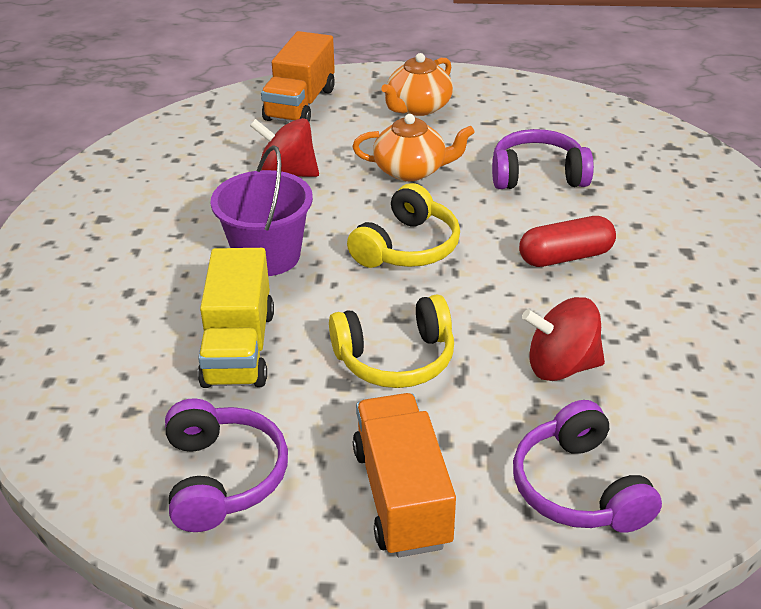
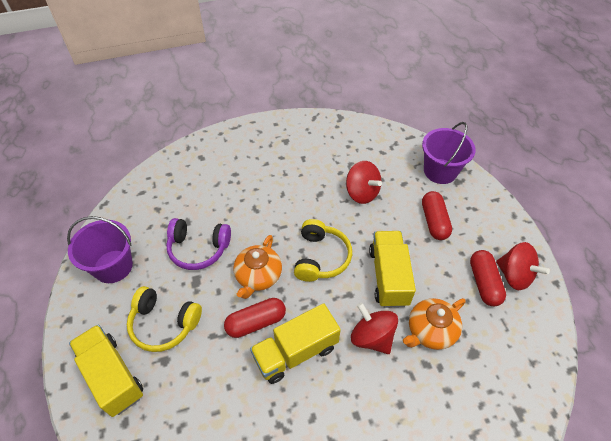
orange truck: [261,31,335,122] [353,393,456,557] = 2 -> none = 0
purple bucket: [211,145,313,276] = 1 -> [67,216,133,283] [422,122,476,184] = 2
purple headphones: [165,398,288,532] [492,129,594,189] [513,400,662,533] = 3 -> [166,218,231,270] = 1
red capsule: [519,216,616,267] = 1 -> [224,298,286,338] [422,191,452,240] [470,250,506,306] = 3
red spinning top: [250,118,319,177] [522,297,605,381] = 2 -> [346,161,382,204] [351,302,398,354] [496,242,550,290] = 3
yellow truck: [198,248,274,388] = 1 -> [69,324,143,417] [250,303,341,384] [369,231,416,308] = 3

